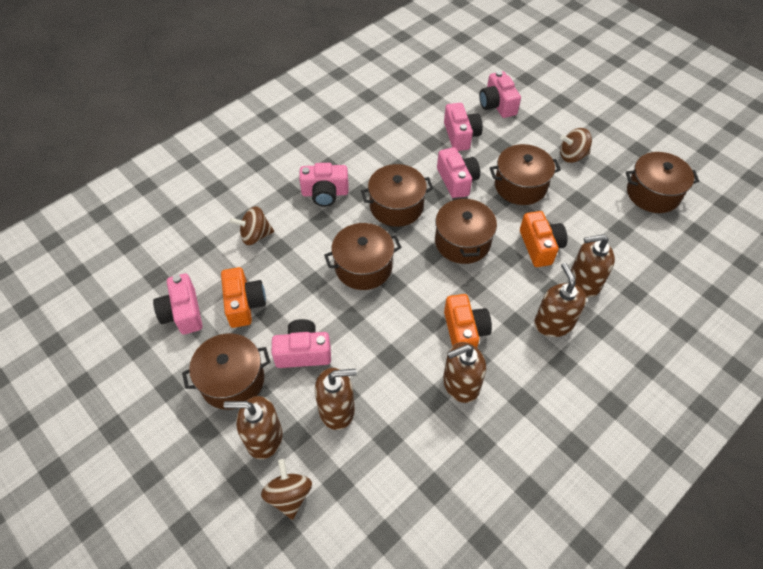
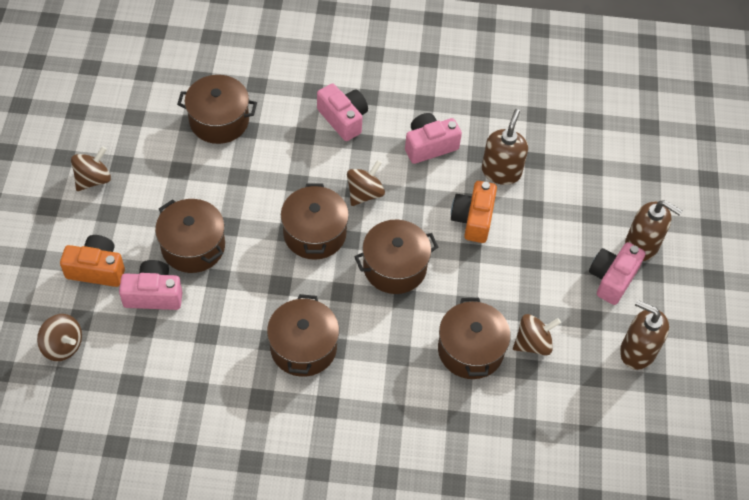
brown soap dispenser: [224,396,283,459] [315,368,357,430] [443,342,486,403] [534,263,586,337] [571,234,615,297] = 5 -> [482,109,528,185] [620,300,669,370] [625,200,682,261] = 3
brown spinning top: [230,206,274,245] [261,459,312,520] [560,128,592,163] = 3 -> [37,314,82,361] [71,146,111,191] [347,160,385,206] [513,314,561,356] = 4
orange camera: [221,267,266,328] [444,294,492,347] [520,211,568,267] = 3 -> [60,235,125,287] [451,181,497,243] = 2
pink camera: [153,273,203,335] [272,319,331,368] [299,163,349,207] [437,147,480,198] [444,103,483,151] [479,71,521,118] = 6 -> [119,260,183,310] [317,83,368,141] [405,113,462,164] [589,242,646,305] = 4

